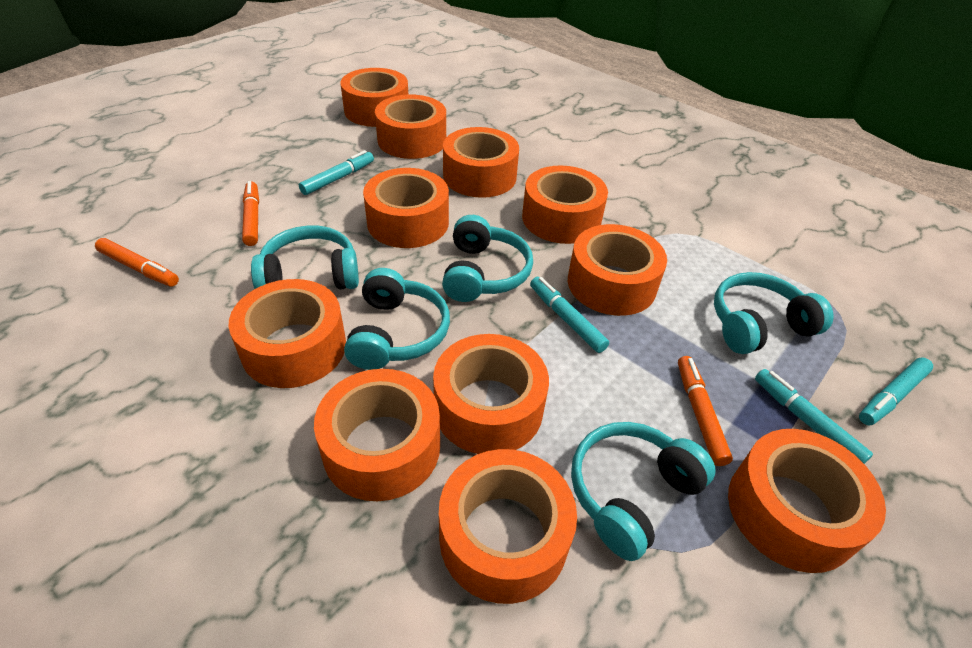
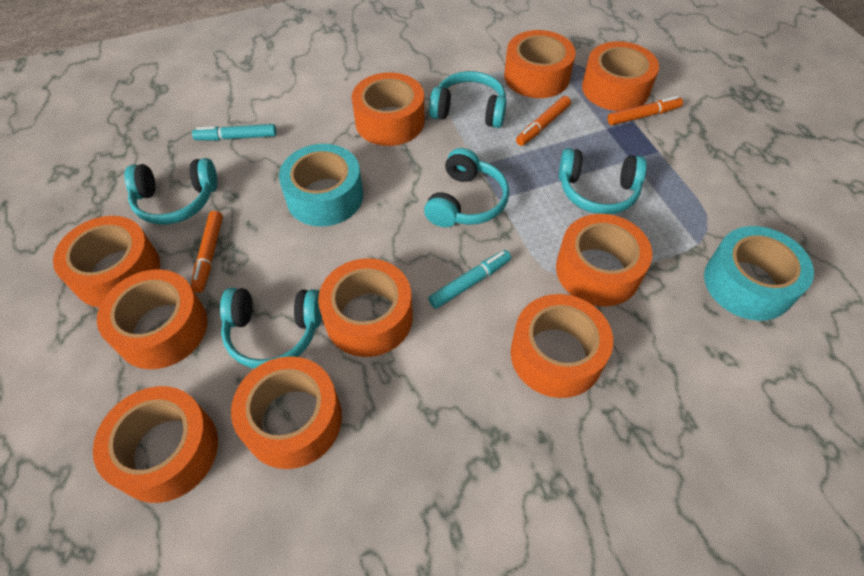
orange tape: [229,279,346,388] [314,369,440,501] [340,68,408,127] [363,168,449,248] [375,94,446,159] [433,334,549,454] [439,449,577,604] [443,127,519,198] [522,165,608,244] [568,224,667,316] [728,429,886,573] = 11 -> [53,216,160,308] [93,386,218,503] [97,269,207,369] [231,356,342,469] [318,258,413,357] [352,72,425,146] [504,30,576,98] [511,294,613,398] [556,214,652,306] [582,41,659,111] = 10
turquoise marker: [299,150,374,195] [530,277,609,353] [755,369,873,464] [859,357,933,425] = 4 -> [192,124,277,141] [428,250,511,309] = 2
turquoise tape: none = 0 -> [279,144,363,227] [704,226,814,321] = 2

